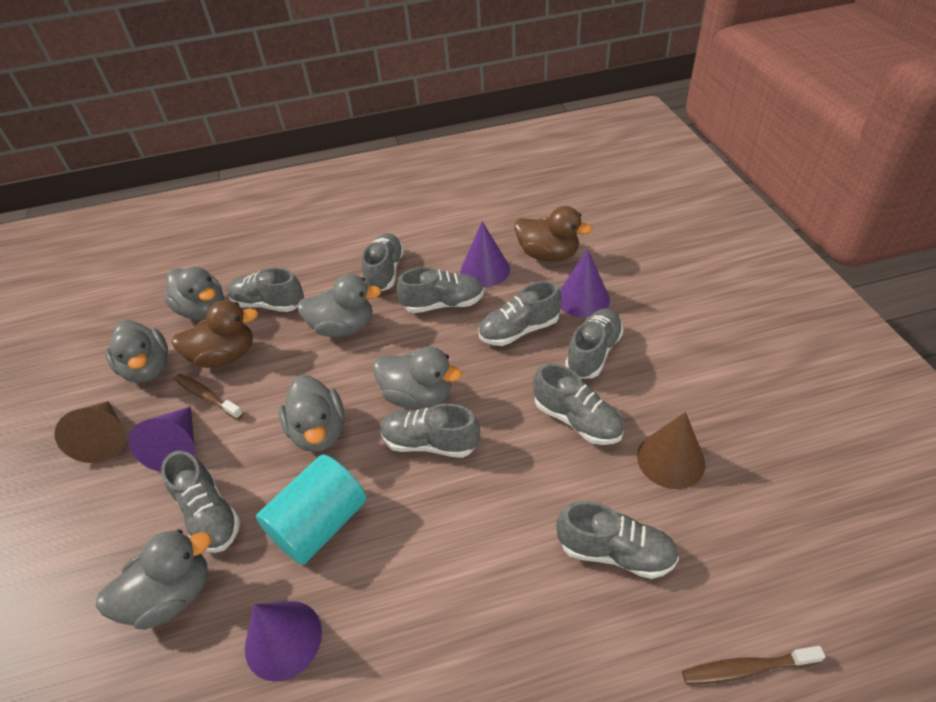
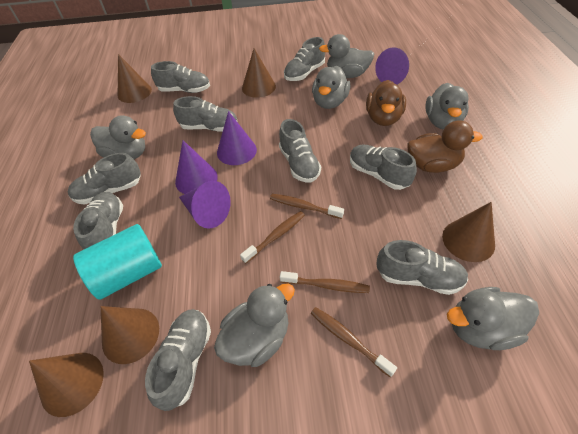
brown cone: [54,401,125,463] [637,412,705,489] = 2 -> [29,353,104,417] [101,306,159,364] [118,54,152,103] [242,48,276,98] [442,202,495,262] = 5
brown toothbrush: [174,374,243,420] [682,646,826,685] = 2 -> [240,211,305,264] [270,194,344,219] [280,271,370,293] [311,307,397,377] = 4

